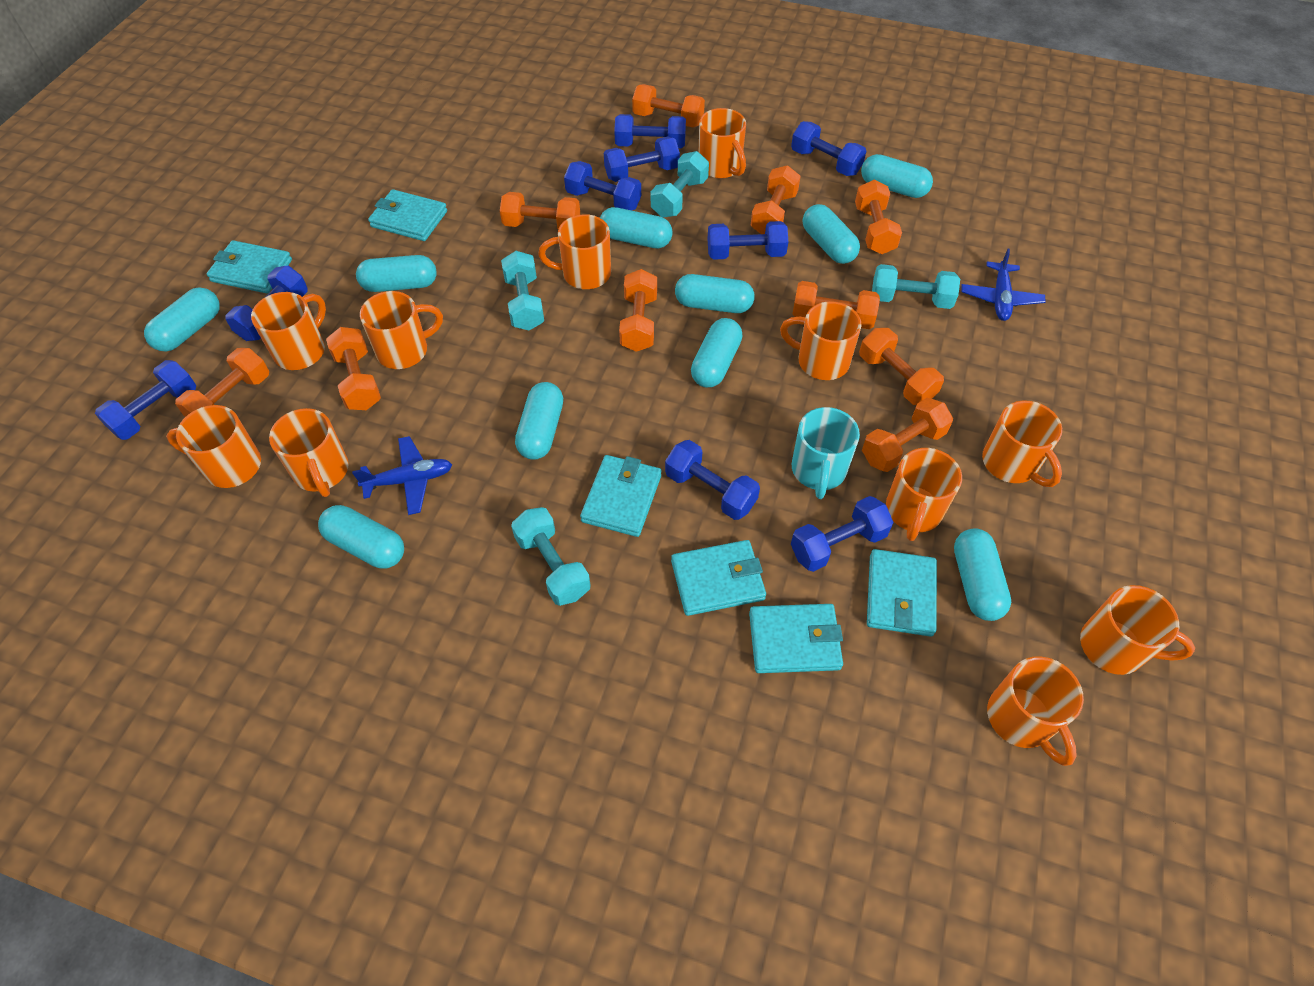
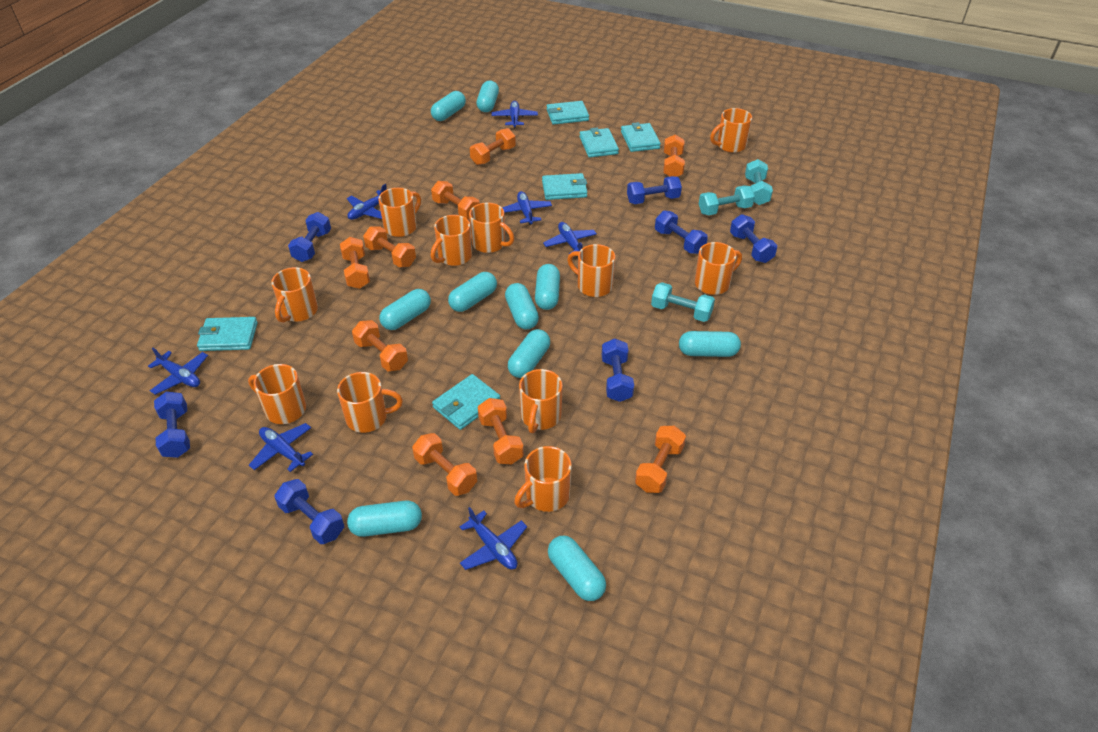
blue dumbbell: [95,360,196,440] [226,266,307,341] [564,161,641,211] [604,136,680,182] [614,114,686,148] [665,440,760,520] [707,221,788,260] [791,121,866,176] [791,496,894,572] = 9 -> [154,391,190,458] [275,479,344,544] [288,212,331,262] [602,338,634,402] [627,176,682,204] [655,210,708,254] [730,214,777,263] = 7
blue plane: [352,436,452,515] [961,249,1046,321] = 2 -> [148,348,208,395] [249,423,313,472] [347,184,387,220] [460,507,527,570] [491,101,538,129] [502,191,552,225] [543,222,597,254] = 7
orange dumbbell: [175,348,269,417] [326,327,381,410] [500,192,580,229] [619,269,657,352] [632,84,705,127] [751,165,801,234] [793,281,880,329] [855,180,902,254] [859,328,944,405] [862,398,953,472] = 10 -> [340,237,370,289] [352,320,408,371] [363,226,416,267] [412,433,477,496] [431,181,480,220] [470,128,516,165] [478,398,524,464] [635,426,686,493] [663,135,685,177] = 9
turquoise dumbbell: [501,251,544,331] [511,507,591,606] [651,151,709,218] [872,264,960,309] = 4 -> [651,282,715,322] [699,185,755,215] [745,159,773,205] = 3
turquoise mug: [792,407,860,499] = 1 -> none = 0

